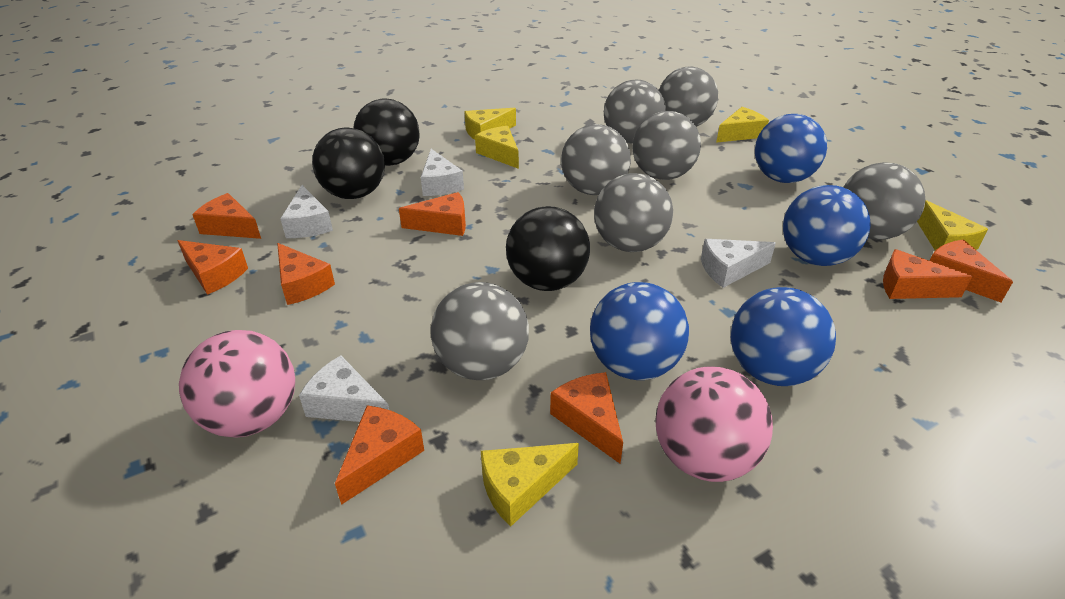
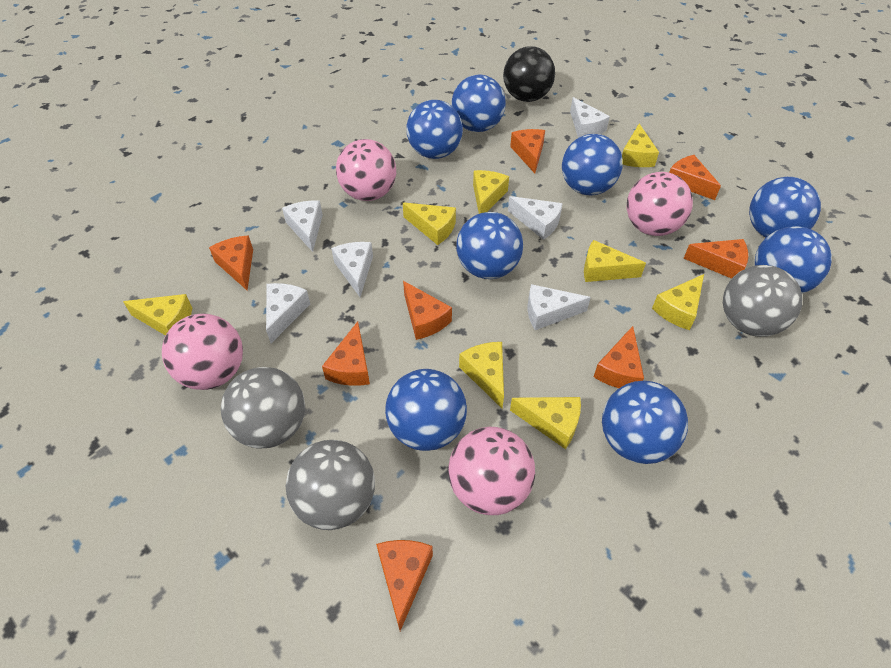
black ball: [312,128,385,199] [353,99,420,166] [506,206,590,291] = 3 -> [503,46,555,102] = 1
blue ball: [590,282,689,380] [731,287,836,386] [755,114,827,183] [783,185,871,266] = 4 -> [385,369,467,451] [406,100,463,159] [451,75,506,132] [456,212,523,279] [562,134,623,195] [602,381,688,464] [749,177,821,238] [755,226,832,293] = 8
grey ball: [431,282,529,380] [561,124,631,195] [594,173,673,252] [604,80,666,144] [632,111,701,180] [659,66,718,127] [844,162,925,240] = 7 -> [221,367,305,449] [286,440,375,530] [723,265,802,337] = 3
pink ball: [179,330,295,438] [655,366,773,482] = 2 -> [162,313,243,390] [336,139,396,201] [448,427,535,515] [626,172,693,236] = 4
white cheese: [280,185,333,238] [299,356,389,422] [421,149,464,196] [701,239,776,288] = 4 -> [266,283,310,343] [282,200,323,252] [331,242,373,297] [508,196,563,240] [528,284,591,330] [570,97,610,138] = 6
yellow cheese: [464,108,516,140] [475,126,519,169] [481,443,579,527] [716,107,769,143] [917,200,988,251] = 5 -> [123,294,192,336] [403,203,456,245] [459,342,504,408] [473,170,509,214] [510,397,581,449] [584,240,646,282] [622,124,659,167] [652,274,704,330] = 8

